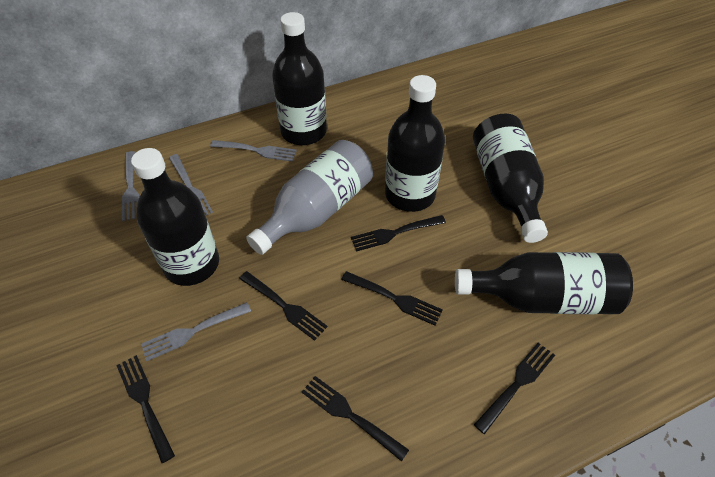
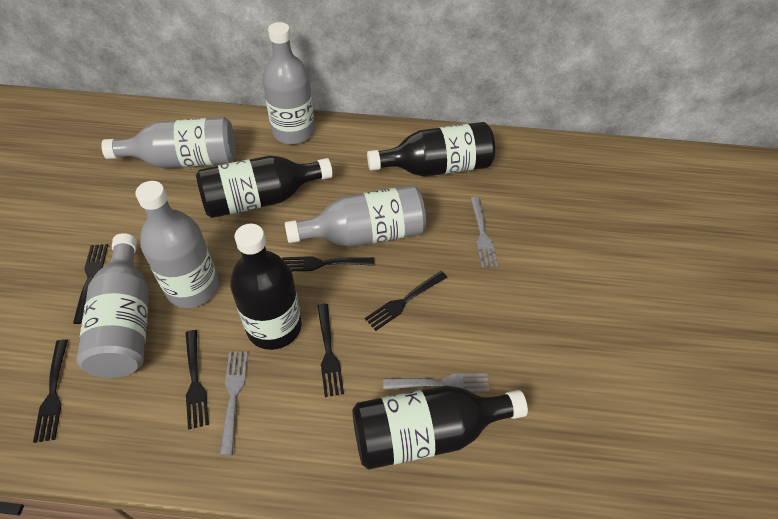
black bottle: [131,148,219,286] [272,12,327,145] [385,75,445,212] [455,252,633,314] [473,113,548,243] = 5 -> [196,155,333,218] [230,224,302,350] [352,386,528,470] [367,122,495,177] = 4
grey bottle: [246,140,373,255] = 1 -> [76,233,149,378] [101,117,236,169] [135,181,219,308] [262,22,315,144] [285,185,426,247] = 5
grey fork: [122,151,140,221] [141,302,251,361] [169,154,213,215] [210,140,297,162] = 4 -> [220,352,248,455] [383,373,490,392] [470,197,498,267] = 3

